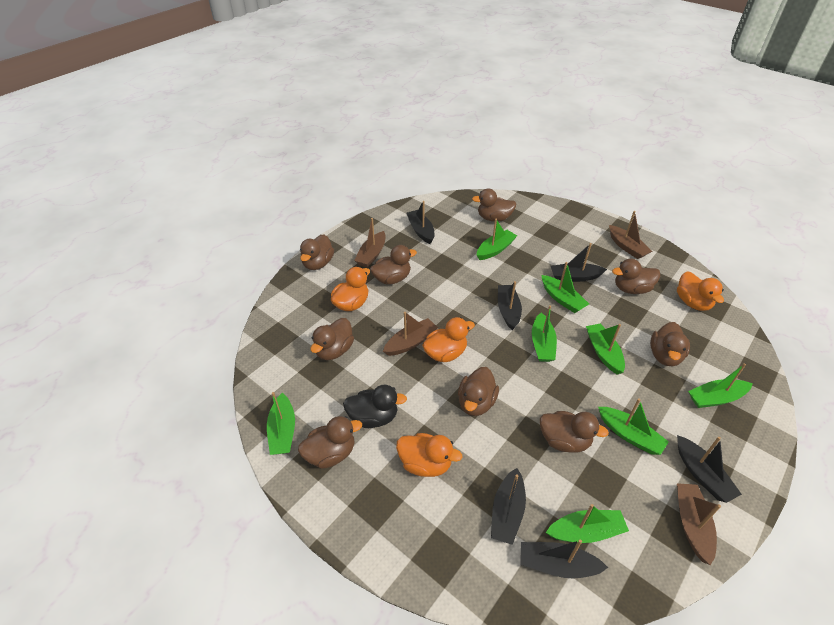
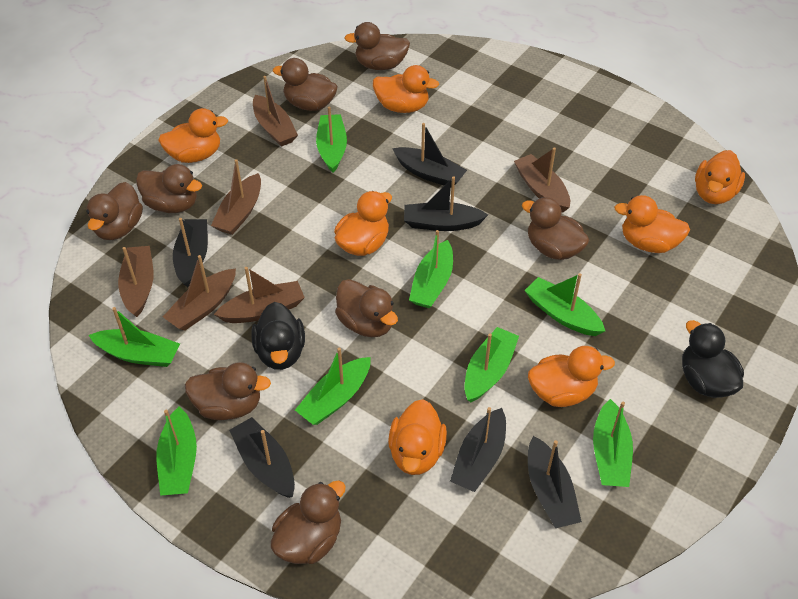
black duck: [343,385,407,428] = 1 -> [251,302,305,370] [682,320,744,398] = 2
brown boat: [354,218,386,268] [383,312,438,356] [609,211,652,259] [677,483,721,565] = 4 -> [118,246,153,317] [163,255,236,330] [211,159,261,235] [214,267,305,323] [253,76,298,147] [514,147,570,213] = 6
brown duck: [298,416,362,469] [300,234,334,270] [310,318,354,360] [370,245,417,285] [458,367,499,416] [472,189,516,222] [540,411,609,453] [612,259,660,294] [650,322,690,366] = 9 -> [86,182,143,240] [136,164,202,213] [185,362,271,420] [271,480,346,564] [273,58,338,111] [335,279,398,337] [344,22,410,70] [522,197,589,260] = 8
orange duck: [331,267,370,311] [396,433,462,477] [422,317,475,362] [677,271,724,311] = 4 -> [158,108,228,163] [334,191,392,256] [373,65,439,113] [388,399,447,475] [528,346,615,407] [614,195,690,253] [695,150,745,204] = 7

